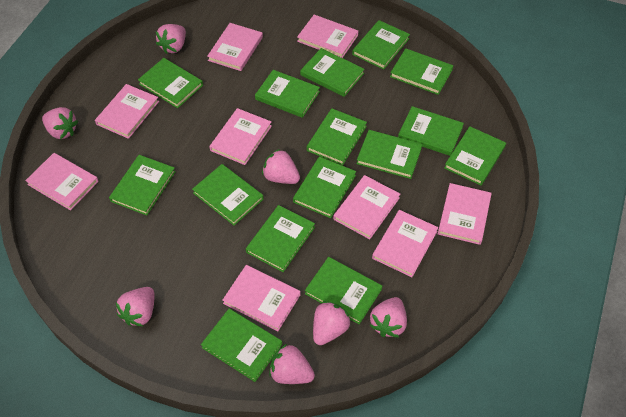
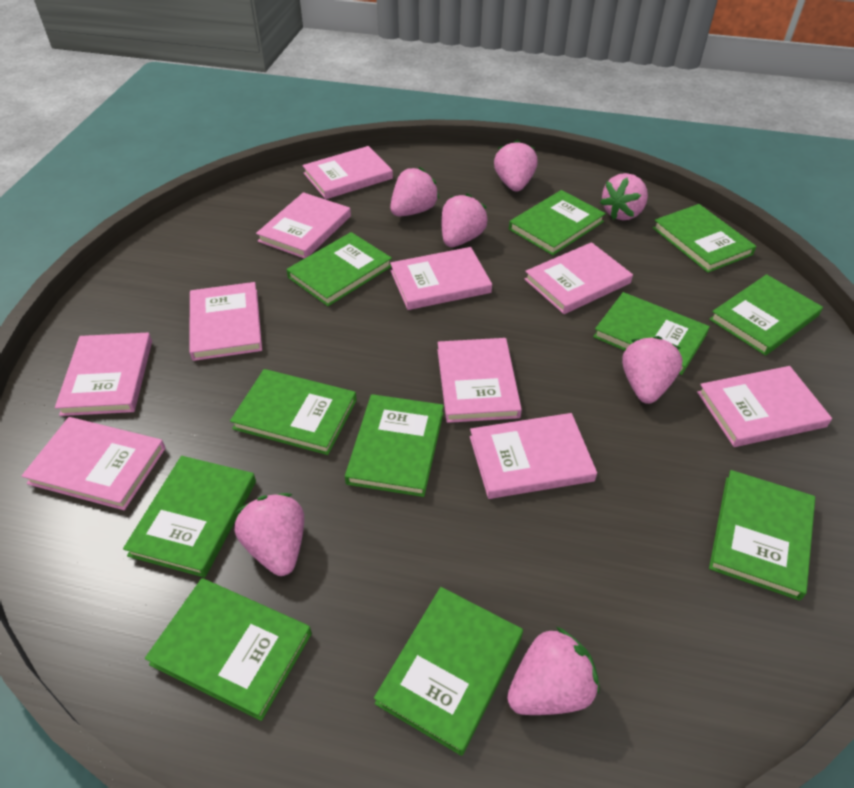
green book: [109,155,176,216] [138,58,203,108] [192,164,264,226] [201,309,282,382] [246,205,315,272] [255,70,320,118] [293,156,356,218] [300,48,365,97] [305,257,382,324] [307,108,367,165] [352,20,410,70] [356,130,422,179] [390,48,453,95] [398,106,464,156] [444,126,506,186] = 15 -> [123,456,256,578] [145,578,312,721] [230,369,357,455] [286,232,392,306] [345,394,444,497] [374,587,523,756] [509,190,606,255] [593,292,710,375] [653,204,757,273] [709,274,823,356] [709,470,815,601] = 11
pink book: [25,153,99,211] [95,84,159,139] [207,23,263,71] [209,108,272,165] [222,265,301,331] [297,15,358,58] [333,175,400,239] [372,210,438,277] [438,183,492,245] = 9 -> [22,417,166,510] [55,333,152,416] [189,282,262,361] [256,192,351,259] [303,146,393,199] [390,247,492,310] [437,338,522,423] [470,413,597,499] [524,242,633,314] [697,366,832,447] = 10

